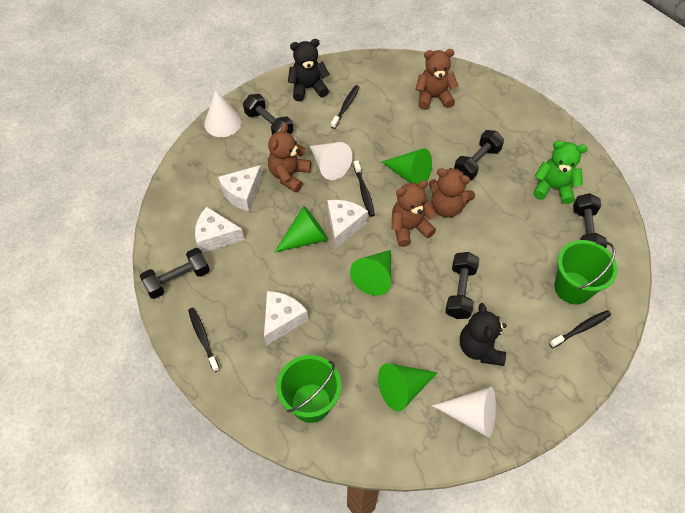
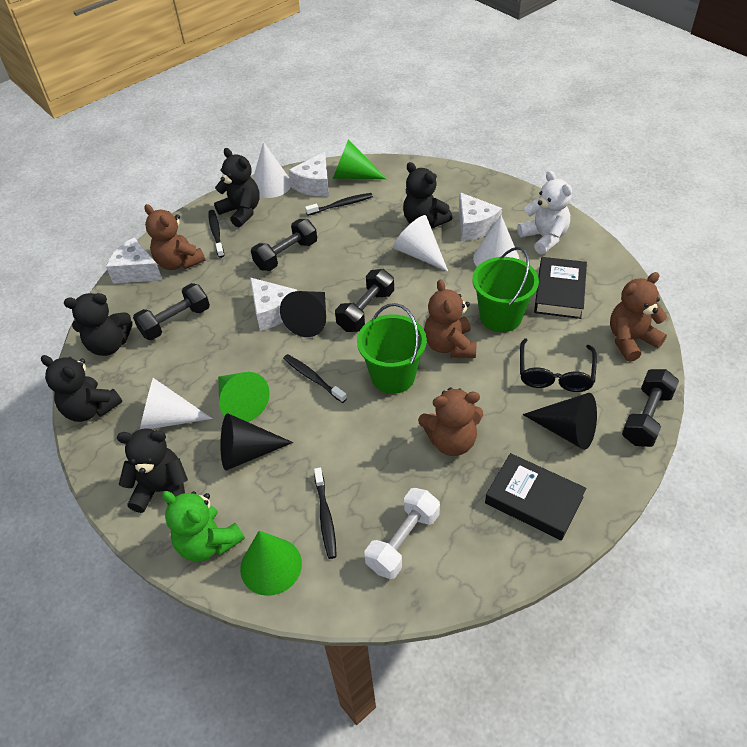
black book: none = 0 -> [485,453,586,541] [534,257,587,319] = 2
black cone: none = 0 -> [220,413,293,471] [280,291,326,337] [522,393,597,450] = 3
black dumbbell: [140,248,210,299] [243,94,294,135] [445,252,479,319] [454,130,504,180] [573,193,607,248] = 5 -> [133,283,210,340] [251,219,317,271] [335,269,394,332] [622,369,679,447] = 4
black glasses: none = 0 -> [520,338,597,392] = 1
black teddy bear: [288,39,330,101] [460,303,506,366] = 2 -> [41,355,122,422] [64,293,133,356] [117,428,188,513] [214,148,260,227] [403,162,452,228] = 5
green cone: [274,206,328,253] [350,250,391,296] [378,363,438,411] [382,148,432,184] = 4 -> [218,372,270,422] [240,531,302,596] [333,139,386,179] = 3
white cone: [204,90,242,137] [310,142,352,180] [432,387,496,438] = 3 -> [140,378,212,429] [253,142,291,198] [393,215,448,271] [473,215,519,267] = 4
white dumbbell: none = 0 -> [365,488,440,579] = 1
white teddy bear: none = 0 -> [517,171,572,255] = 1

